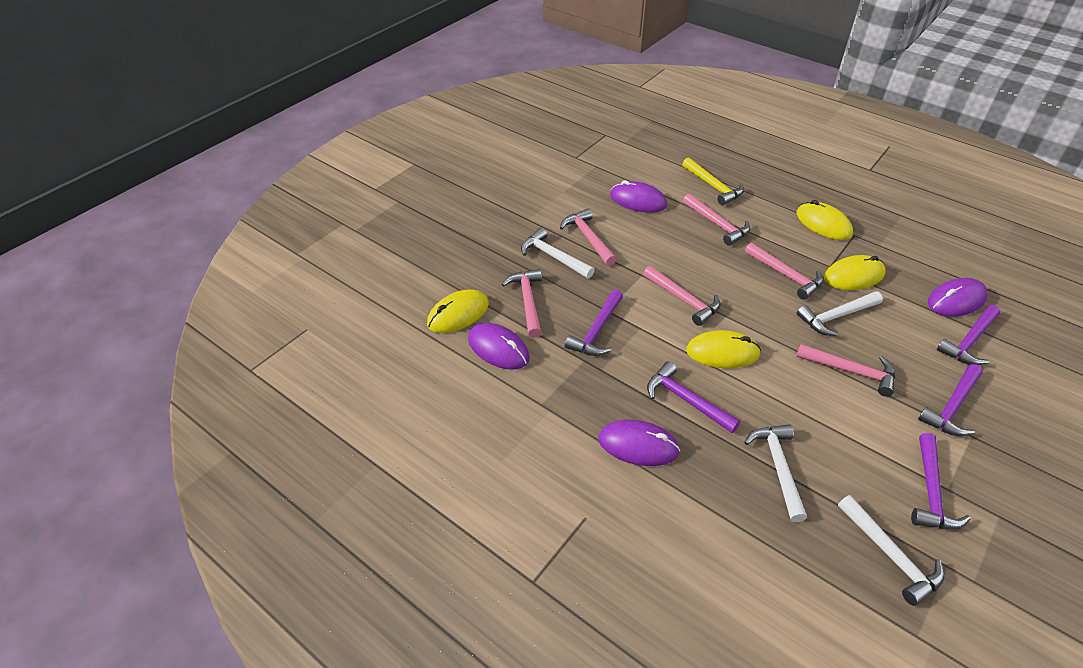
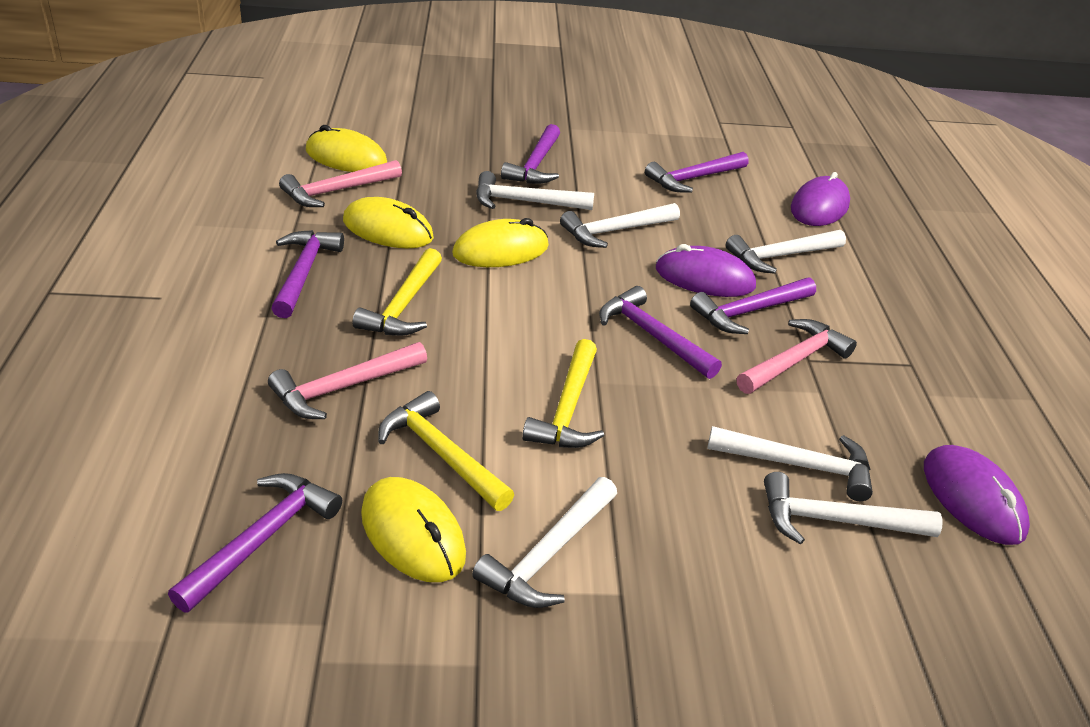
pink hammer: [501,269,542,338] [560,208,617,266] [643,266,721,326] [683,194,750,246] [745,243,824,300] [796,344,895,397] = 6 -> [268,342,427,419] [279,160,402,207] [737,319,857,394] = 3
purple hammer: [565,289,623,356] [647,361,740,433] [911,433,971,529] [918,364,983,436] [937,305,1000,365] = 5 -> [168,473,342,613] [271,230,344,318] [501,124,560,184] [599,286,722,379] [645,152,748,193] [690,277,816,334] = 6
purple mouse: [468,323,530,370] [598,420,680,466] [610,180,667,213] [928,278,988,317] = 4 -> [656,244,756,297] [791,172,850,226] [924,445,1030,545] = 3
white hammer: [521,228,595,278] [744,424,807,522] [797,291,883,336] [838,495,944,606] = 4 -> [472,477,617,608] [476,171,594,210] [560,203,680,248] [707,426,873,501] [726,230,846,274] [764,472,942,544] = 6
yellow hammer: [682,158,744,205] = 1 -> [353,248,442,336] [378,391,514,511] [522,339,604,448] = 3

